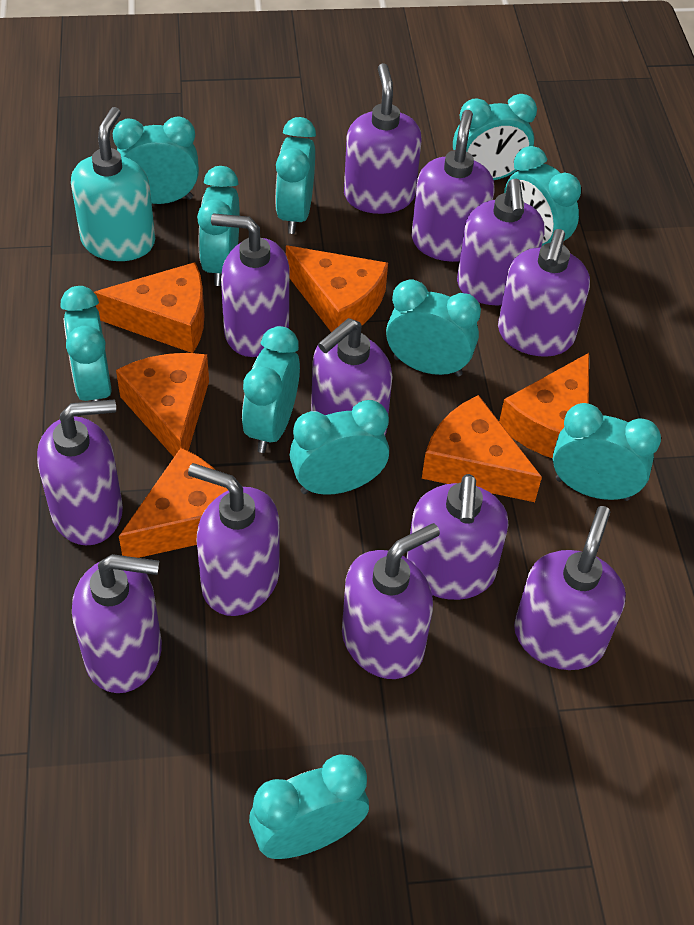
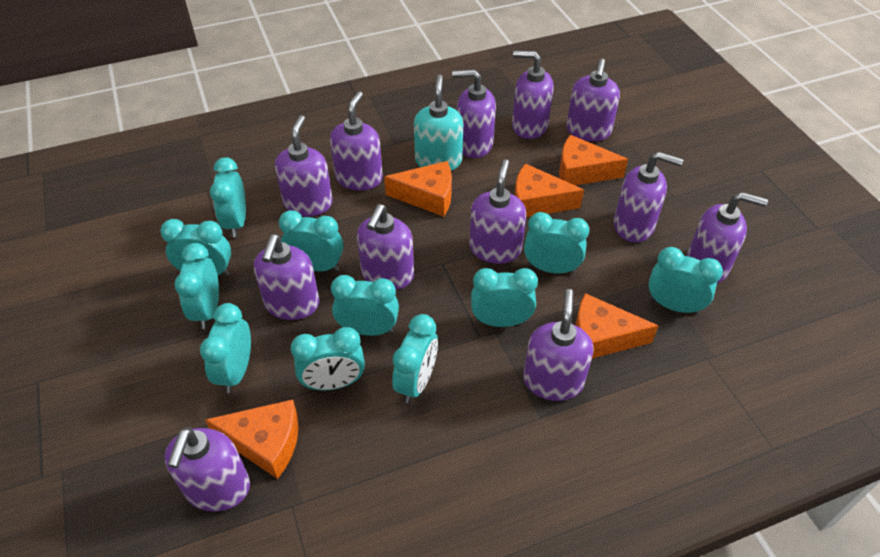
orange cheese: [94,262,205,353] [116,353,209,457] [119,448,228,558] [286,246,388,332] [422,395,542,502] [499,353,589,458] = 6 -> [205,400,299,479] [384,161,452,217] [515,164,584,217] [559,135,628,185] [575,293,658,359] = 5

